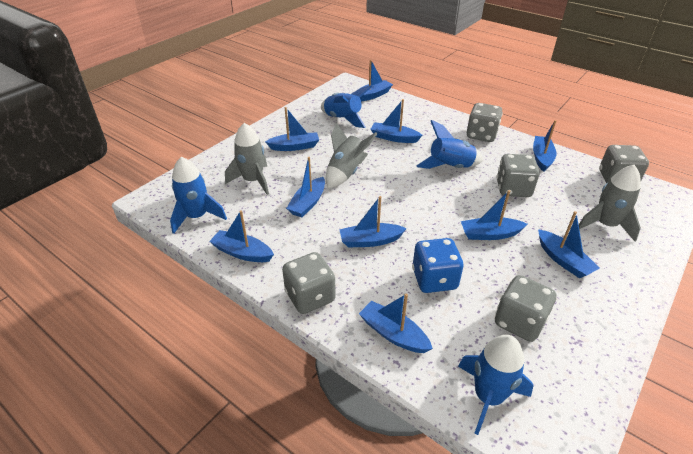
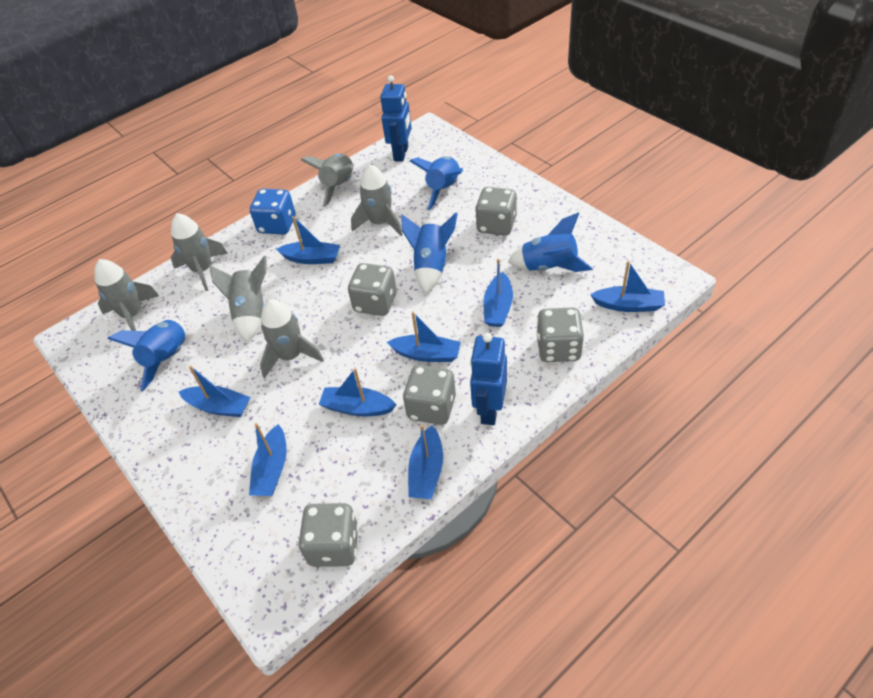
blue boat: [209,210,274,262] [265,107,319,151] [286,157,325,217] [339,196,407,247] [359,293,433,353] [360,60,393,101] [370,99,422,143] [461,190,527,240] [533,120,556,172] [538,211,600,278] = 10 -> [178,366,250,417] [249,423,287,496] [276,216,340,264] [319,368,397,416] [387,312,461,362] [408,424,443,499] [484,259,513,327] [590,261,665,312] = 8
blue robot: none = 0 -> [380,75,412,162] [470,333,507,425] = 2
grey rocket: [225,123,269,195] [326,123,377,188] [579,165,641,242] = 3 -> [94,259,159,331] [171,213,228,291] [210,255,267,342] [260,300,324,378] [301,153,354,207] [351,164,403,236] = 6

